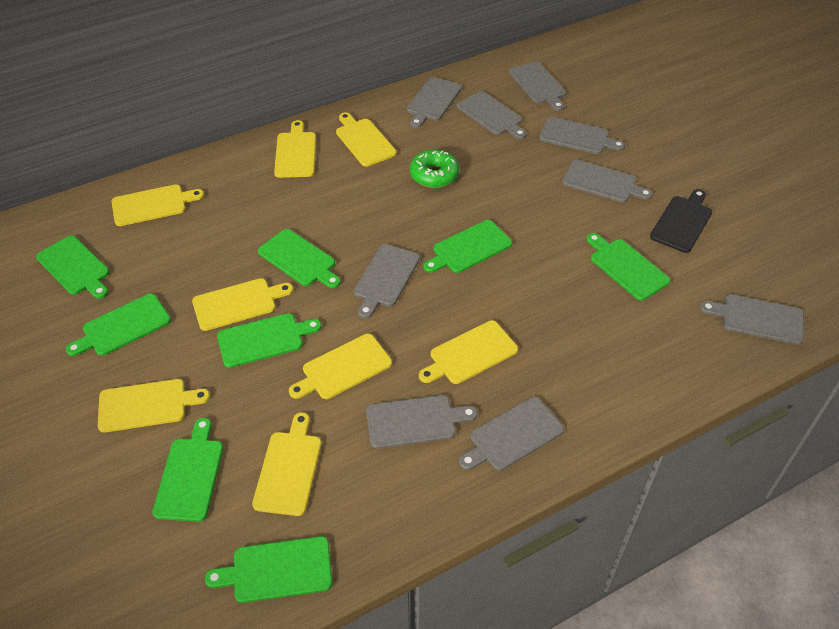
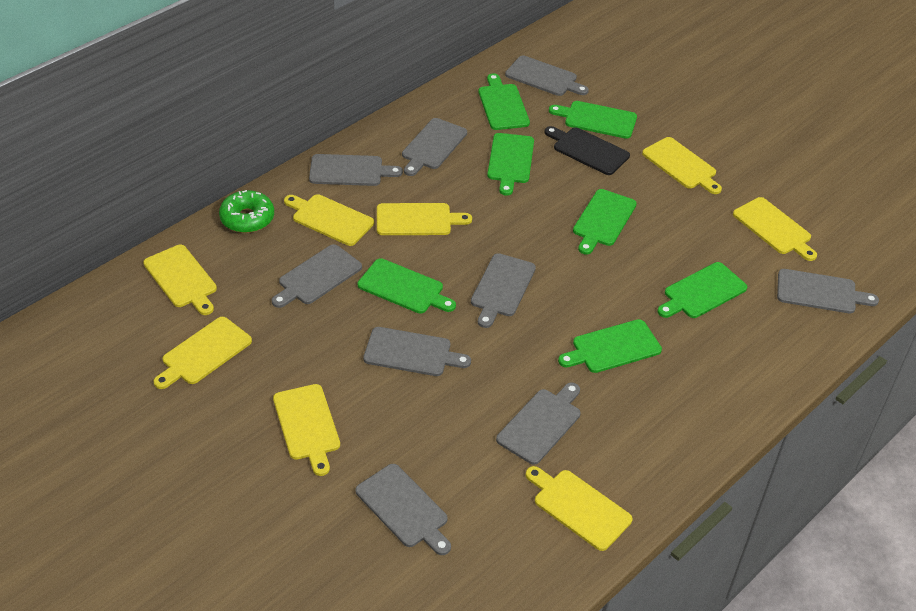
green cutting board: [36,236,109,299] [66,294,171,356] [152,418,223,522] [205,536,332,603] [217,313,321,368] [258,229,341,288] [424,220,512,273] [587,233,670,301] = 8 -> [358,258,456,314] [479,73,530,130] [487,133,534,196] [549,101,637,139] [558,319,662,373] [573,189,637,255] [657,262,747,318] = 7

